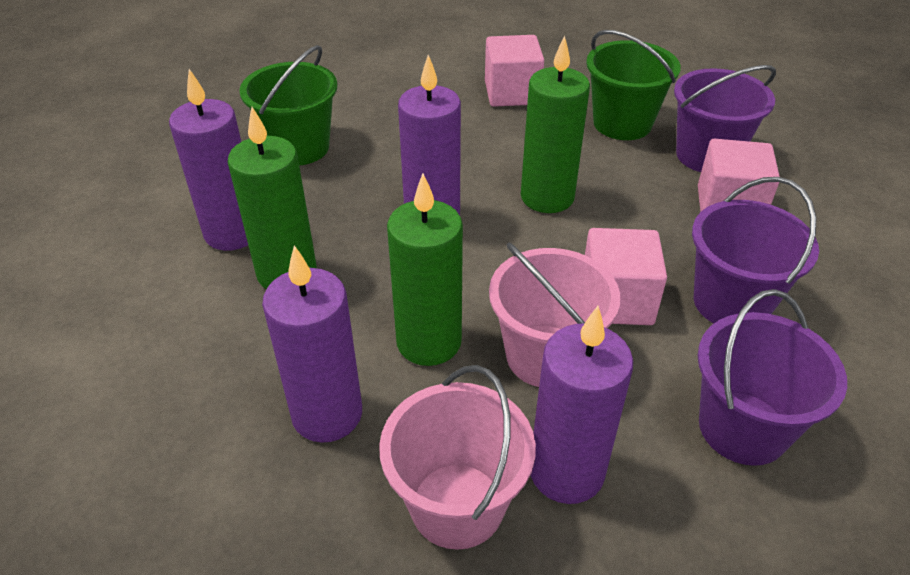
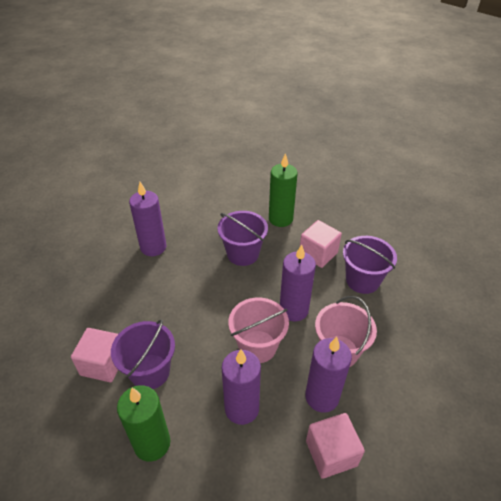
green bucket: [239,45,337,166] [586,30,681,140] = 2 -> none = 0
green candle: [228,107,317,289] [387,174,463,366] [521,36,590,213] = 3 -> [117,385,170,462] [269,153,298,227] = 2

